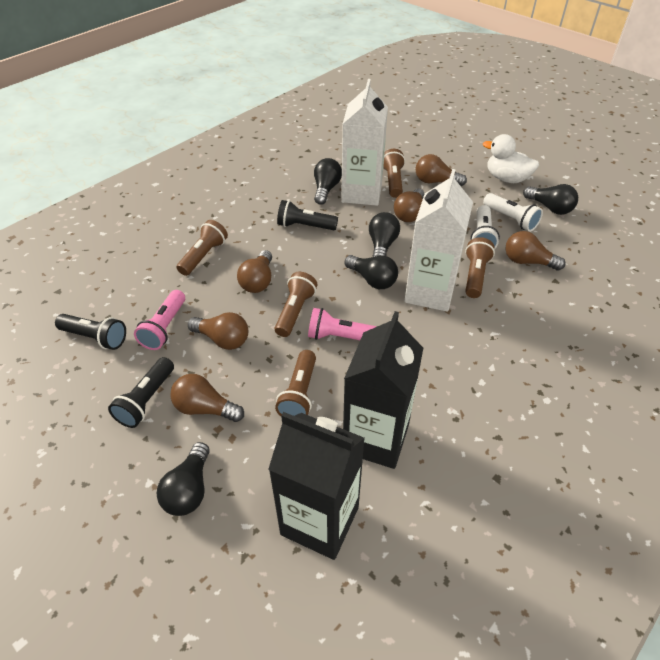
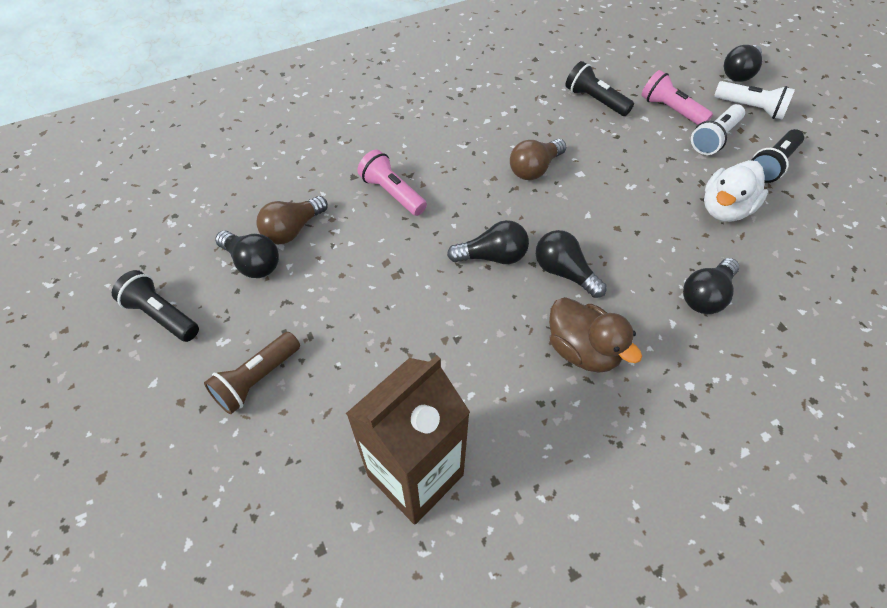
black carton: [268,412,365,560] [343,311,424,469] = 2 -> none = 0
brown carton: none = 0 -> [346,355,470,525] = 1
brown duck: none = 0 -> [549,297,642,373] = 1
brown flashlight: [176,220,228,276] [275,272,317,337] [275,350,316,416] [383,149,405,198] [465,237,495,298] = 5 -> [204,332,300,414] = 1
brown light bulb: [170,374,244,422] [188,312,248,350] [237,250,272,293] [394,189,425,222] [416,154,467,186] [505,231,566,271] = 6 -> [256,196,328,244] [510,139,566,180] = 2
white carton: [341,79,388,206] [405,169,473,312] = 2 -> none = 0

